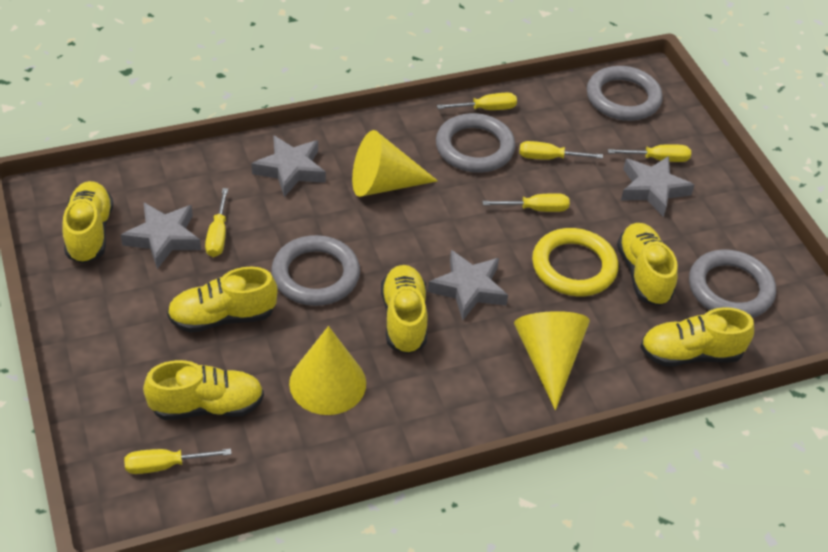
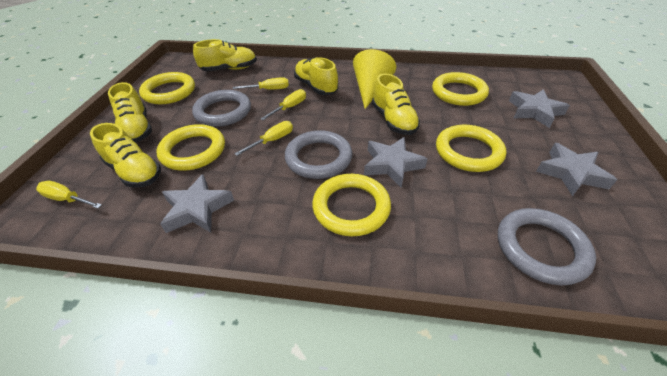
grey ring: [271,235,360,306] [436,113,516,173] [587,66,663,121] [689,249,776,318] = 4 -> [192,90,251,127] [285,130,352,179] [498,208,596,285] = 3
yellow cone: [289,326,366,415] [352,130,438,197] [514,311,590,410] = 3 -> [353,49,396,109] = 1
yellow ring: [532,228,619,296] = 1 -> [139,72,195,104] [156,124,225,170] [312,174,391,236] [432,72,489,106] [436,125,506,172] = 5
yellow screwdriver: [124,449,231,474] [205,188,228,257] [437,92,517,110] [482,193,570,212] [519,141,603,160] [608,144,691,162] = 6 -> [36,181,102,208] [233,77,289,90] [234,121,293,156] [260,89,306,120] = 4
yellow shoe: [62,181,113,264] [143,360,264,420] [167,266,278,333] [381,265,428,354] [617,223,678,306] [640,307,754,366] = 6 -> [90,123,161,188] [108,82,152,143] [193,39,257,71] [294,57,338,95] [372,73,420,135] = 5

